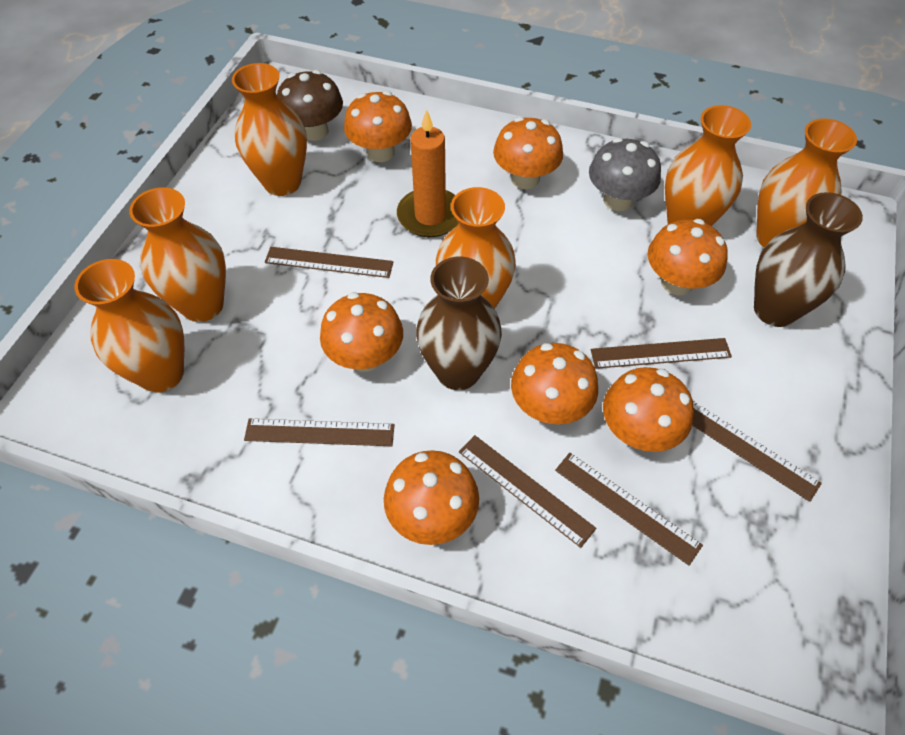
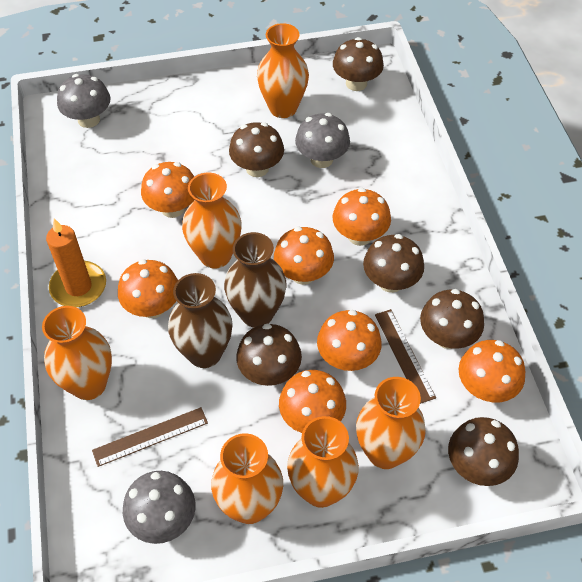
brown mushroom: [277,70,343,141] = 1 -> [229,122,284,177] [236,324,302,386] [333,37,384,91] [363,234,424,293] [420,289,484,349] [448,417,519,486] = 6
brown ruler: [244,418,394,446] [265,247,393,278] [459,435,596,548] [555,453,703,566] [591,338,732,369] [692,401,822,502] = 6 -> [92,407,208,467] [375,309,436,404] = 2
grey mushroom: [589,138,661,211] = 1 -> [57,74,110,128] [123,471,195,544] [295,113,350,168] = 3

